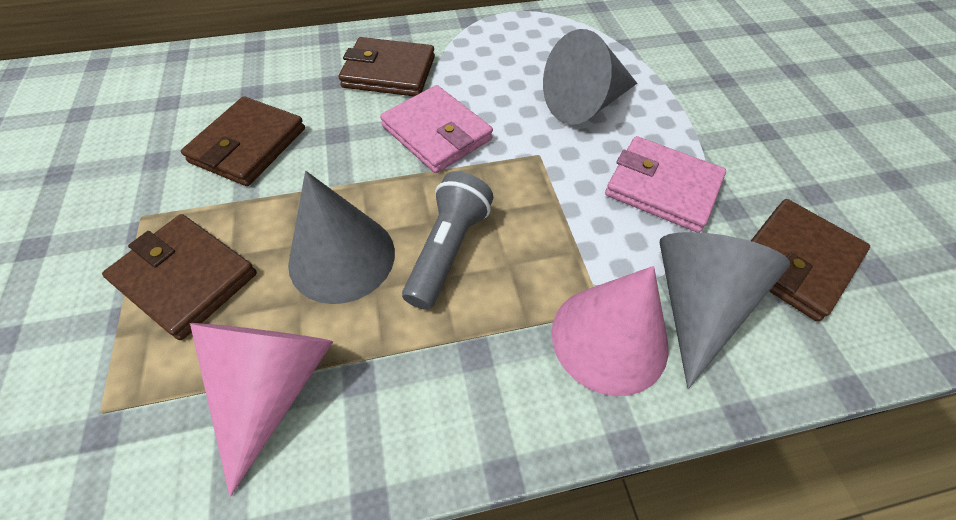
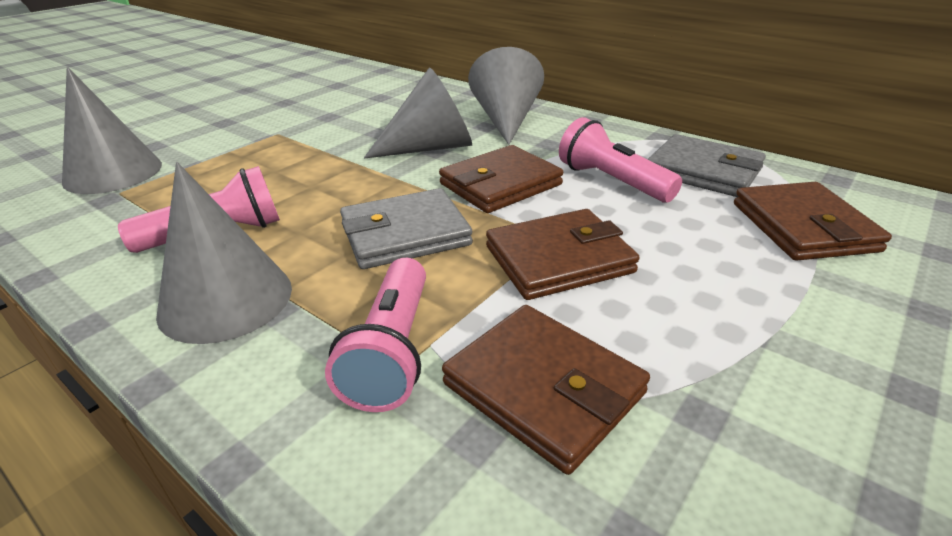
grey cone: [288,171,395,304] [543,29,637,125] [660,232,790,389] = 3 -> [62,67,162,194] [156,162,292,344] [364,68,472,159] [468,47,544,145] = 4
grey flashlight: [402,171,493,310] = 1 -> none = 0
grey wallet: none = 0 -> [340,188,473,269] [648,134,766,197] = 2
pink cone: [190,323,334,497] [551,266,668,396] = 2 -> none = 0
pink flashlight: none = 0 -> [118,166,280,253] [325,258,426,412] [559,117,682,202] = 3
pink wallet: [380,85,493,173] [605,136,726,232] = 2 -> none = 0

